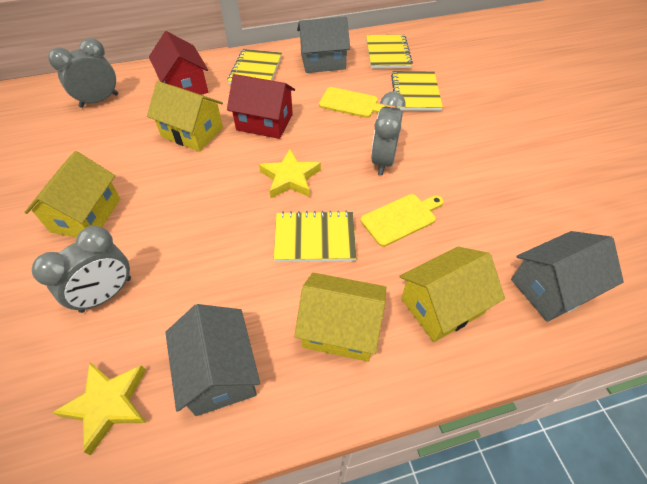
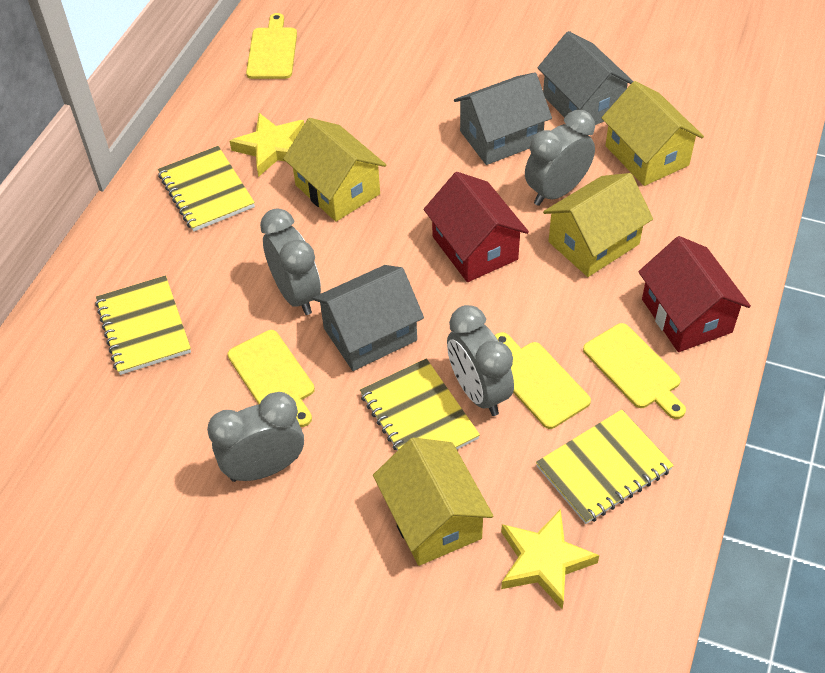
grey clock: [32,226,131,313] [48,38,118,108] [371,91,405,175] = 3 -> [207,392,304,482] [260,208,321,315] [447,305,514,416] [525,110,595,206] = 4
yellow cutting board: [319,87,389,118] [361,194,444,247] = 2 -> [227,330,315,427] [246,13,297,79] [495,332,591,429] [583,323,686,419] = 4

